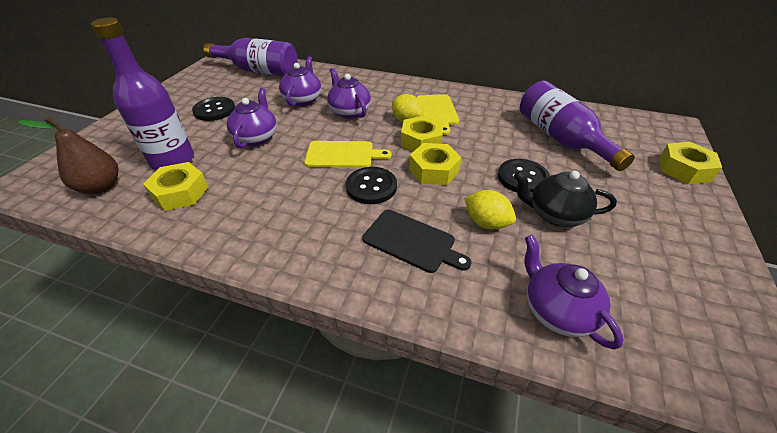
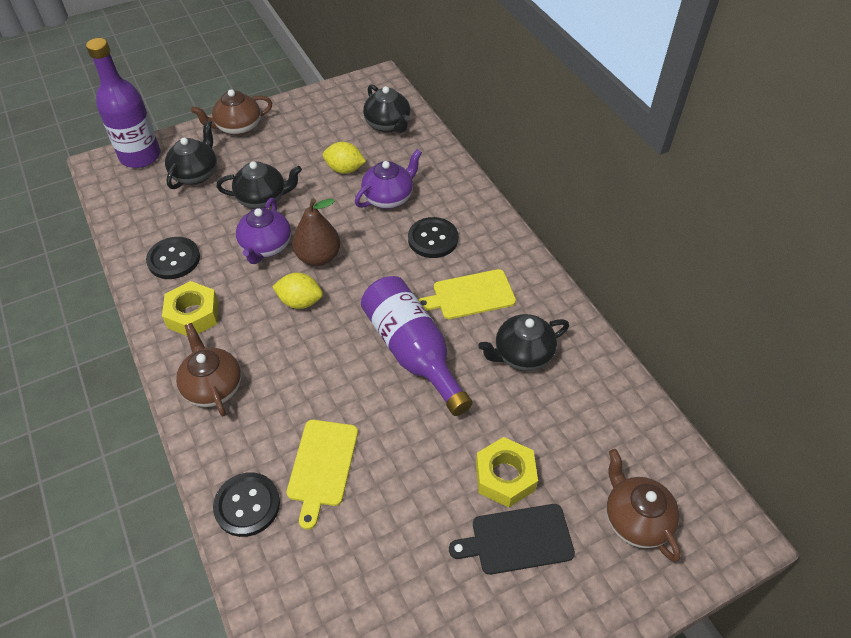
black teapot: [514,171,617,227] = 1 -> [165,120,217,189] [216,161,302,209] [363,84,410,133] [478,314,569,371] = 4
brown teapot: none = 0 -> [176,323,241,417] [191,89,272,136] [606,449,681,562] = 3
purple bottle: [91,18,194,170] [203,38,298,76] [520,81,635,171] = 3 -> [86,38,161,168] [361,276,473,416] = 2
purple teapot: [227,88,277,148] [279,56,321,106] [327,68,371,119] [524,235,623,350] = 4 -> [236,198,291,264] [355,149,422,209] = 2
yellow nut: [143,162,208,211] [401,116,443,152] [409,143,462,185] [659,142,722,184] = 4 -> [162,281,219,336] [476,437,538,508] = 2

